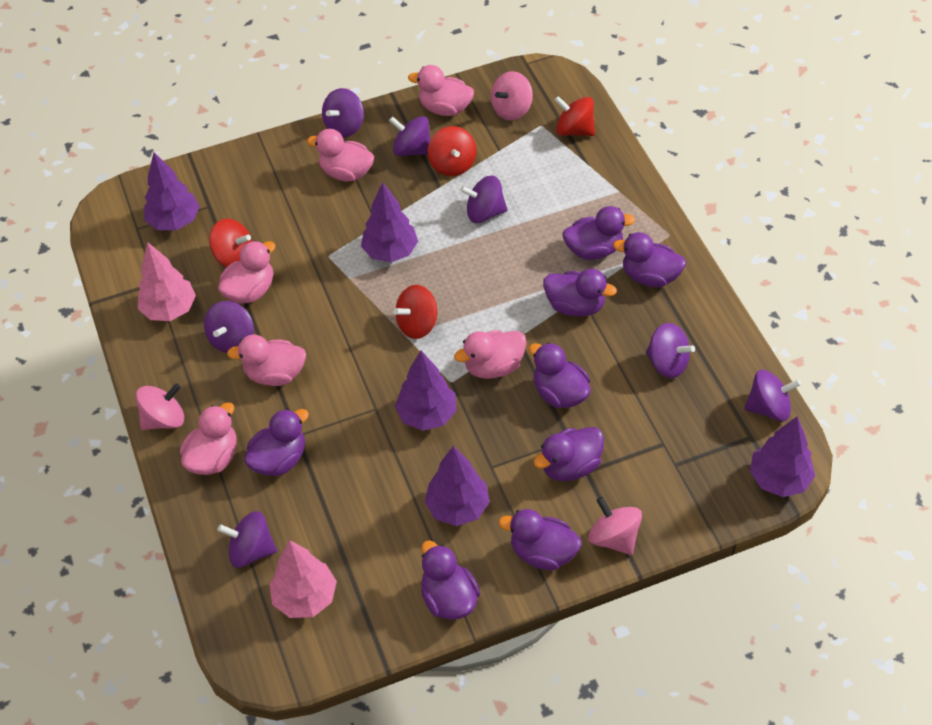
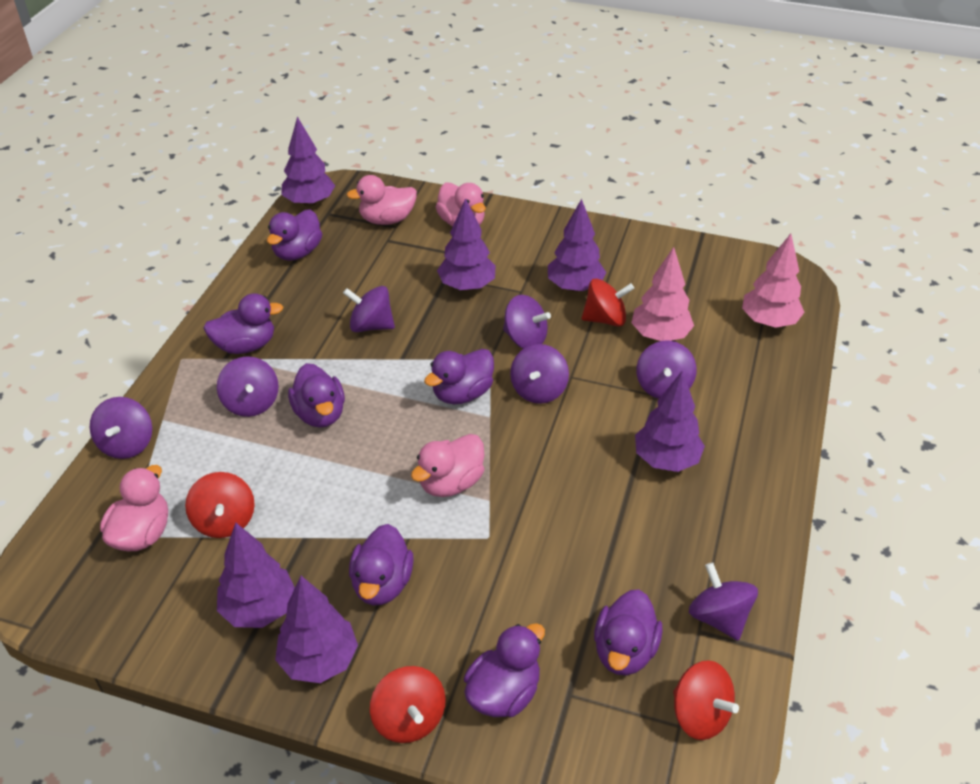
pink duck: [180,402,237,475] [218,241,276,303] [227,334,306,386] [307,129,374,182] [408,65,474,116] [454,330,527,379] = 6 -> [100,465,168,551] [346,175,417,225] [411,434,484,497] [436,183,486,227] = 4
pink spinning top: [136,383,184,430] [491,71,533,121] [588,497,642,555] = 3 -> none = 0
purple duck: [244,409,309,476] [421,540,480,620] [498,509,581,570] [529,343,591,408] [534,427,604,481] [543,269,617,317] [563,206,635,260] [613,232,686,287] = 8 -> [204,293,283,354] [267,209,322,261] [288,363,345,428] [349,524,414,606] [424,349,494,404] [464,623,545,717] [594,589,663,676] = 7
purple tree: [144,152,200,230] [361,182,418,262] [395,351,457,431] [424,446,490,526] [750,416,815,497] = 5 -> [217,523,295,628] [275,576,358,683] [282,117,335,207] [437,198,496,291] [548,199,606,292] [635,370,705,472] = 6

